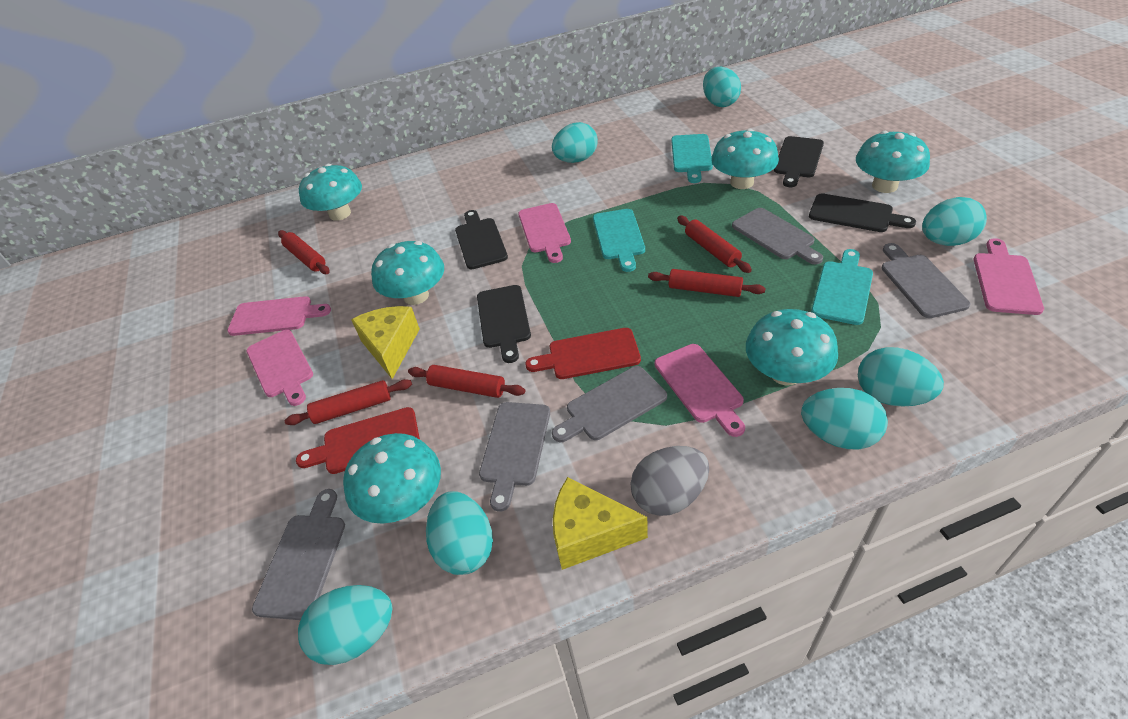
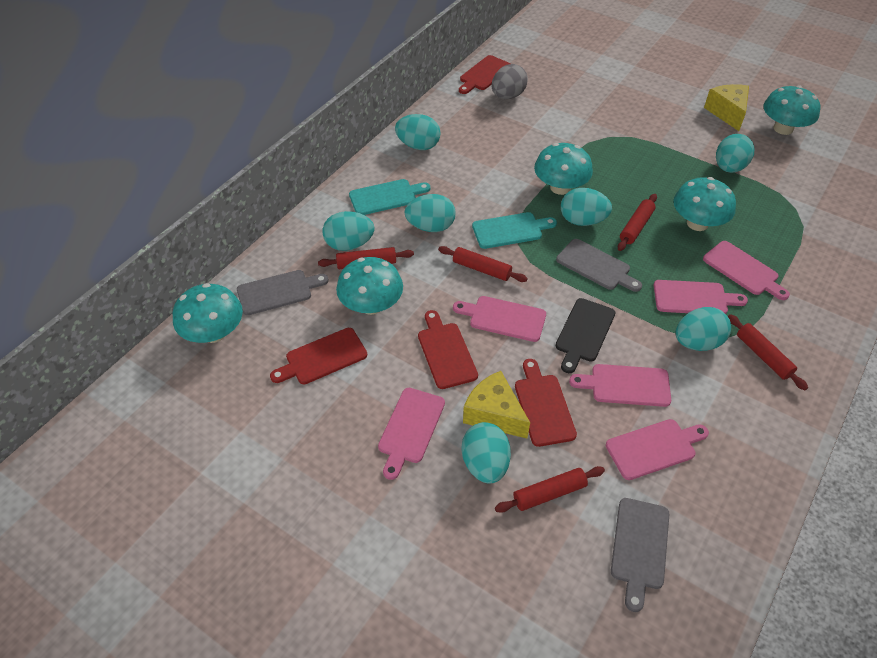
black cutting board: [455,210,508,269] [477,285,531,363] [774,136,824,187] [809,193,916,232] = 4 -> [556,298,615,373] = 1
grey cutting board: [252,489,345,620] [479,402,550,512] [552,366,667,442] [732,208,823,264] [881,243,970,318] = 5 -> [237,270,329,315] [556,239,642,292] [611,498,669,612] = 3
pink cutting board: [227,296,331,336] [246,330,313,406] [518,203,571,263] [655,344,745,437] [974,238,1044,315] = 5 -> [378,388,445,480] [453,296,546,342] [569,364,671,407] [606,419,709,480] [654,280,748,314] [703,241,790,300] = 6
red cutting board: [296,407,420,474] [525,328,641,379] = 2 -> [270,328,367,384] [418,310,478,389] [459,55,511,94] [515,359,577,447] = 4
turquoise cutting board: [593,209,645,272] [671,134,713,183] [811,249,873,325] = 3 -> [349,179,430,215] [472,212,557,249] = 2
turquoise mushroom: [299,164,362,221] [343,433,441,524] [371,241,444,305] [711,128,779,189] [746,309,838,385] [856,131,930,193] = 6 -> [173,283,243,343] [336,257,403,315] [534,143,593,195] [673,177,736,231] [763,86,820,135] = 5

